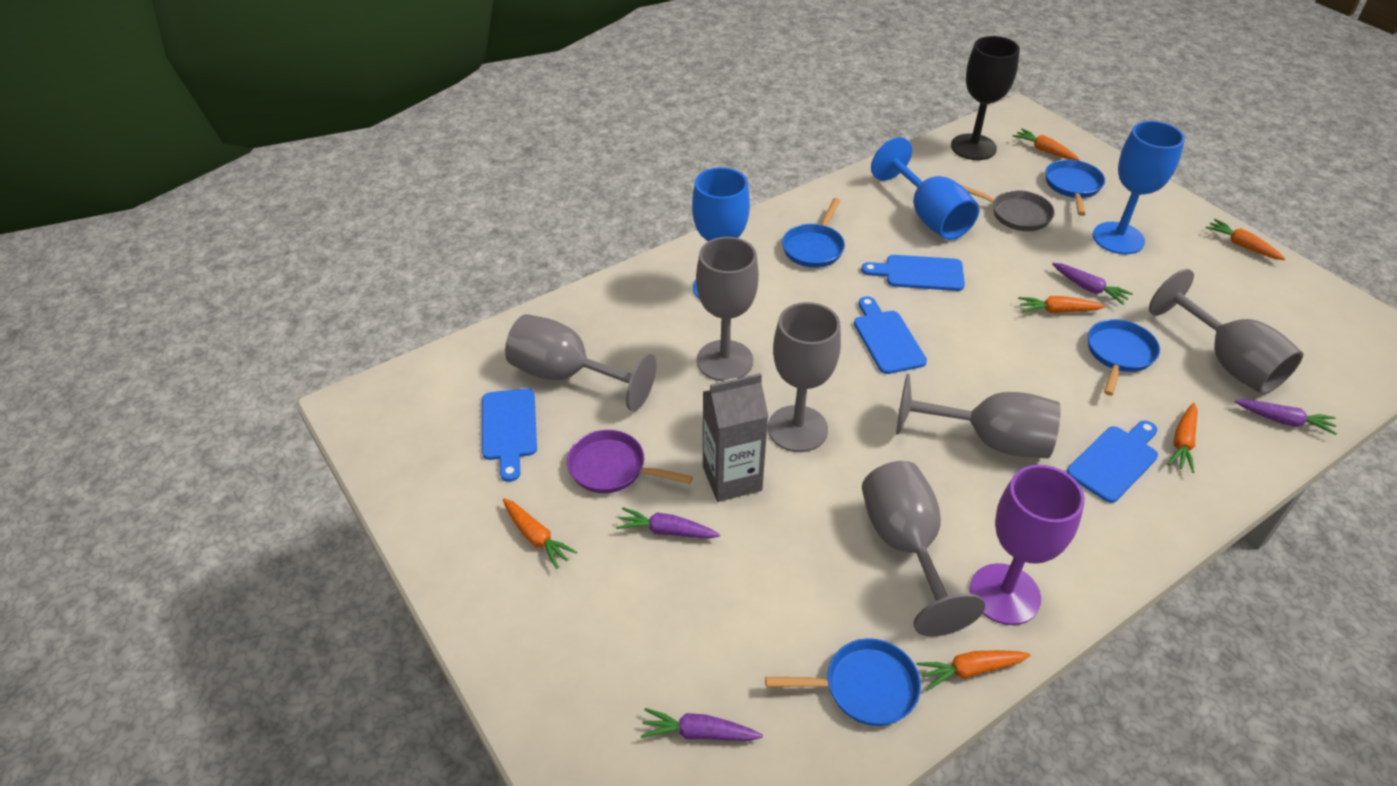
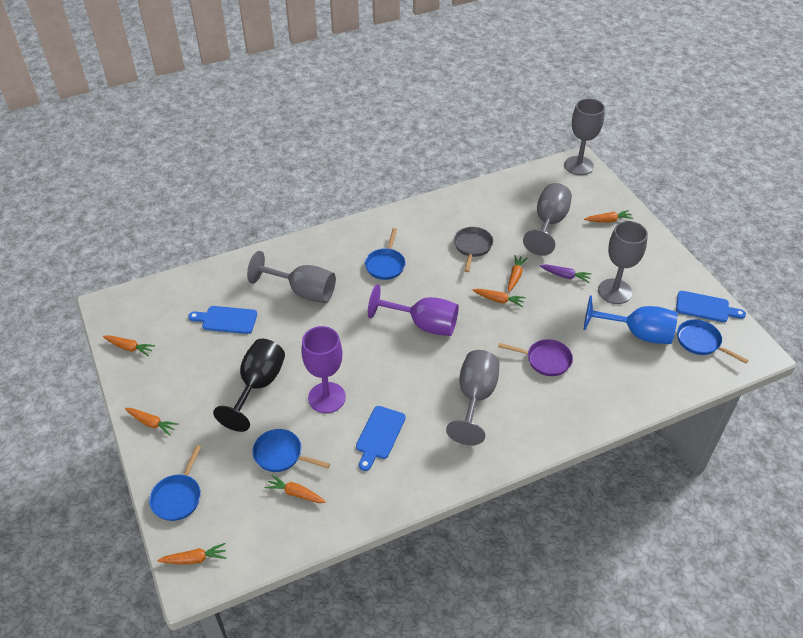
blue cutting board: [482,388,537,482] [854,296,927,374] [861,255,965,291] [1066,420,1158,503] = 4 -> [188,306,257,334] [356,406,406,471] [676,291,746,322] = 3
blue goblet: [692,167,750,300] [871,137,979,240] [1093,121,1185,254] = 3 -> [584,295,677,344] = 1
grey carton: [703,373,769,502] = 1 -> none = 0
grey goblet: [505,314,657,411] [696,237,759,381] [768,302,841,452] [862,461,985,637] [896,374,1061,458] [1149,269,1304,394] = 6 -> [247,251,336,303] [446,350,500,445] [523,183,572,256] [564,98,605,175] [598,221,648,304] = 5
orange carrot: [503,498,577,569] [917,650,1031,690] [1013,129,1080,161] [1018,296,1105,313] [1167,403,1198,473] [1205,219,1285,260] = 6 -> [103,335,155,356] [125,408,179,436] [157,543,226,564] [265,475,326,503] [473,289,526,307] [508,255,527,292] [584,210,633,222] = 7
purple carrot: [616,507,720,539] [641,708,763,741] [1052,263,1133,305] [1235,399,1337,435] = 4 -> [540,264,592,283] = 1
purple goblet: [970,465,1085,625] = 1 -> [301,326,346,413] [368,284,459,336] = 2

